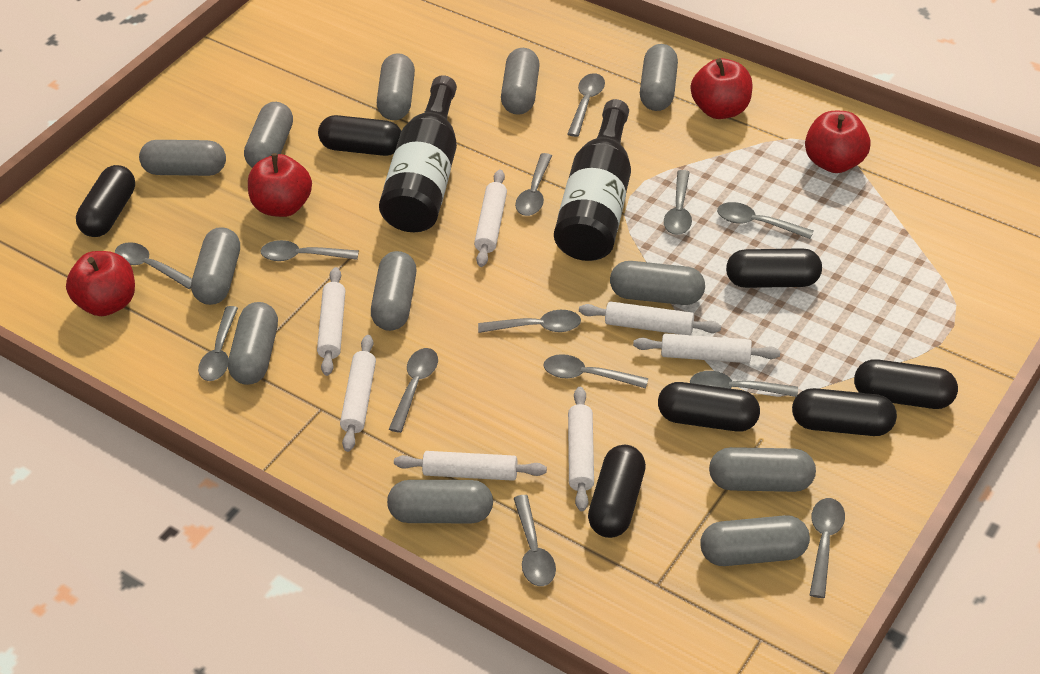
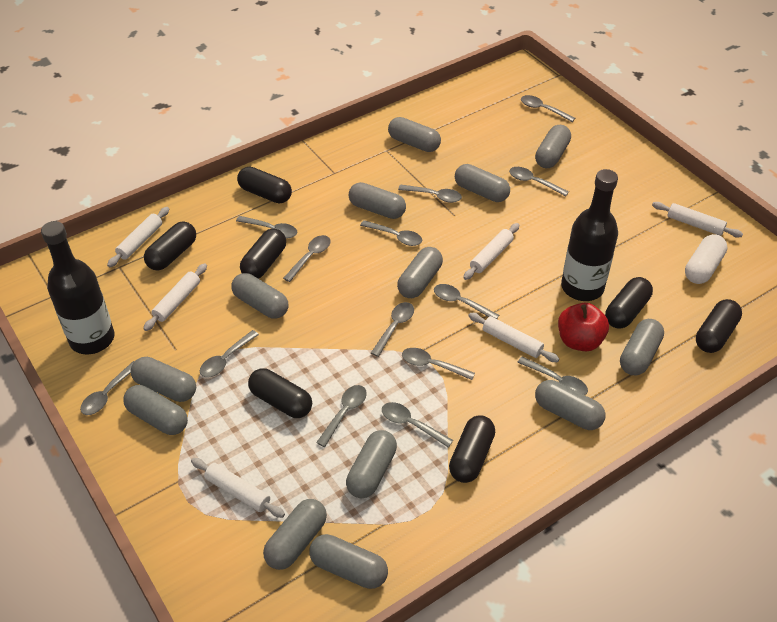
grey capsule: [139,140,226,176] [191,227,240,305] [228,302,278,385] [244,102,293,168] [371,251,416,331] [377,53,415,120] [387,480,493,523] [501,48,540,115] [610,261,705,305] [640,44,678,111] [700,515,810,566] [709,447,816,492] = 12 -> [123,385,188,435] [131,357,196,402] [231,273,289,319] [263,499,327,570] [309,534,388,589] [346,430,397,499] [349,182,406,219] [388,117,441,152] [397,247,443,298] [455,164,510,202] [535,125,571,168] [535,380,605,430] [620,319,664,375] = 13
grey spoon: [115,242,192,289] [198,306,238,381] [260,240,359,261] [389,348,438,433] [478,310,581,333] [514,495,556,586] [515,153,552,216] [544,354,649,389] [567,73,605,137] [664,170,692,235] [690,371,798,397] [717,202,814,239] [810,498,845,598] = 13 -> [80,361,135,415] [200,330,259,378] [236,216,297,238] [283,235,331,282] [316,385,367,447] [360,220,422,246] [371,302,414,357] [382,402,453,448] [398,184,462,203] [402,348,475,380] [434,284,499,319] [509,167,569,196] [517,356,588,395] [521,95,575,122] = 14
red apple: [66,251,135,316] [248,153,312,217] [691,58,753,119] [805,111,871,173] = 4 -> [558,303,609,351] = 1
white capsule: none = 0 -> [685,234,727,284] = 1
white rolling pin: [317,267,345,376] [340,335,376,452] [394,451,547,481] [474,170,507,267] [568,387,594,511] [579,301,721,335] [633,333,780,363] = 7 -> [107,207,169,267] [143,263,207,331] [191,458,285,518] [463,223,519,280] [468,313,559,362] [652,202,743,238] = 6

